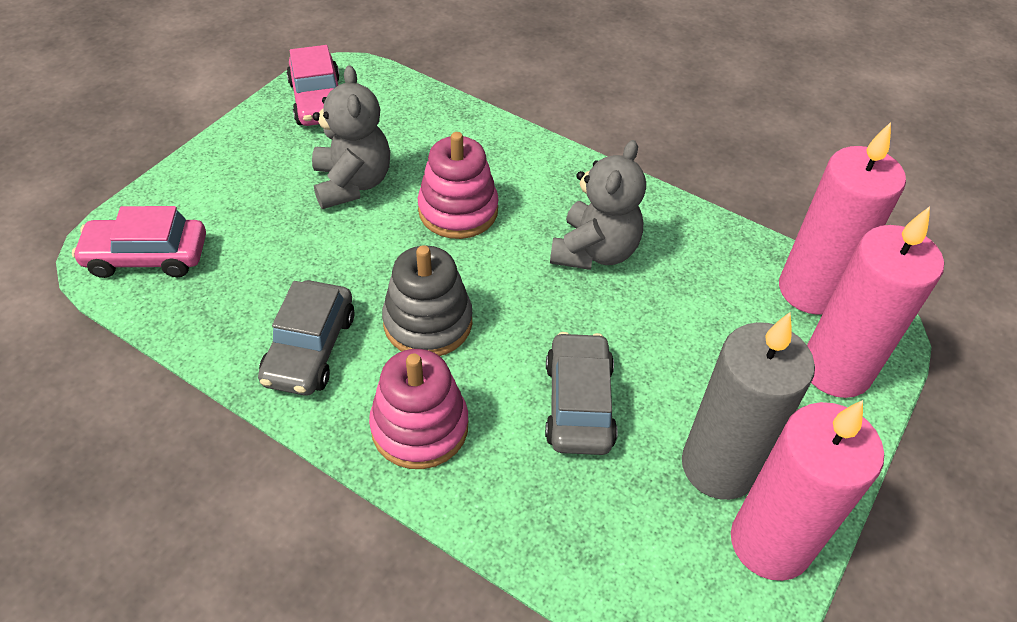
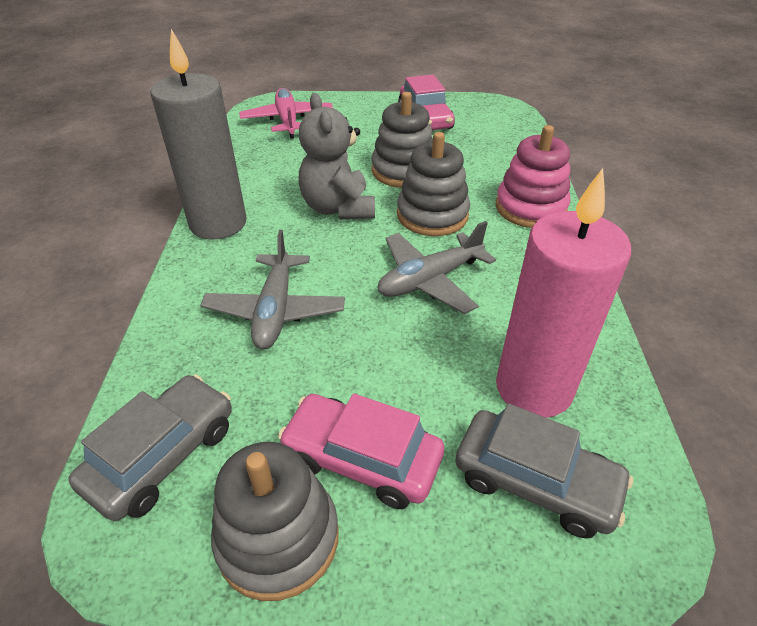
grey plane: none = 0 -> [200,230,345,349] [378,221,496,314] = 2
grey stacking toy: [382,245,472,356] = 1 -> [211,442,339,601] [371,92,433,188] [397,132,470,236] = 3
grey teddy bear: [312,65,390,209] [550,140,646,270] = 2 -> [299,93,375,219] = 1
pink candle: [731,400,884,581] [779,122,906,315] [807,206,944,398] = 3 -> [496,168,631,418] = 1
pink plane: none = 0 -> [239,88,333,139] = 1
pink stacking toy: [369,349,468,469] [418,132,499,239] = 2 -> [496,125,570,228] = 1

